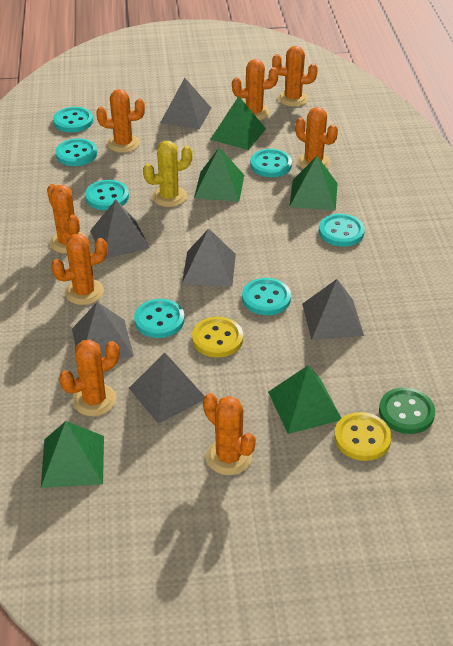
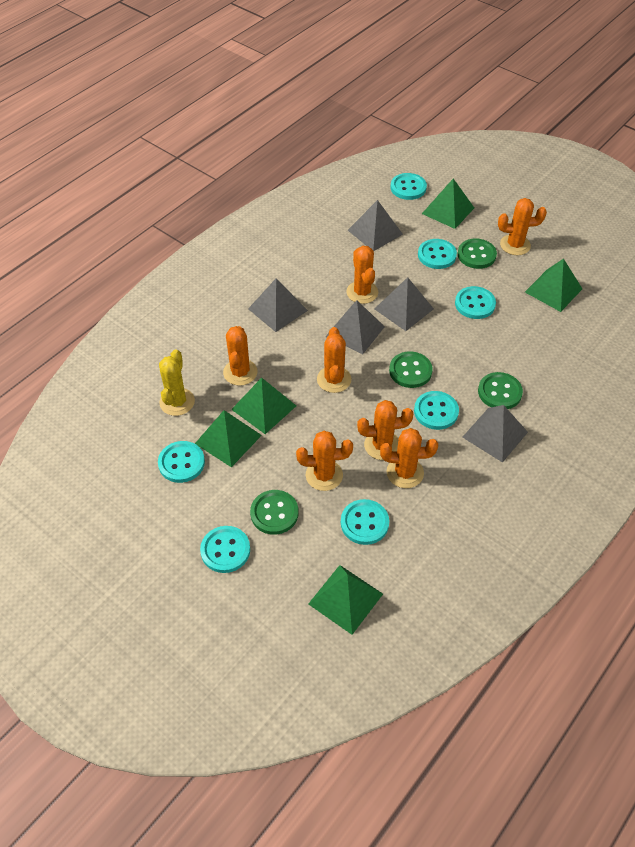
green button: [379,387,435,434] = 1 -> [250,490,298,535] [389,351,433,388] [458,239,497,269] [478,372,523,409] = 4
grey pyramid: [72,302,134,359] [90,200,150,259] [129,353,205,424] [160,78,211,129] [182,229,236,287] [302,279,364,340] = 6 -> [248,278,308,332] [326,301,385,354] [348,200,403,251] [375,277,434,331] [462,405,528,463] = 5
orange cactus: [47,184,85,254] [51,234,107,305] [59,339,119,416] [96,89,145,153] [203,393,256,475] [232,59,278,120] [272,46,318,107] [295,107,338,169] = 8 -> [223,326,258,386] [296,431,353,491] [317,327,351,393] [346,246,378,304] [357,400,413,460] [380,428,438,488] [498,198,547,255] = 7
yellow button: [192,317,243,357] [334,412,392,461] = 2 -> none = 0

